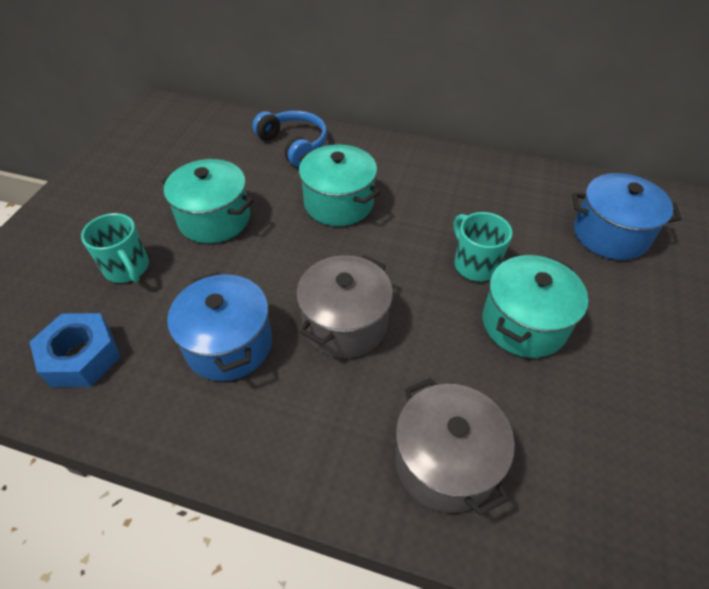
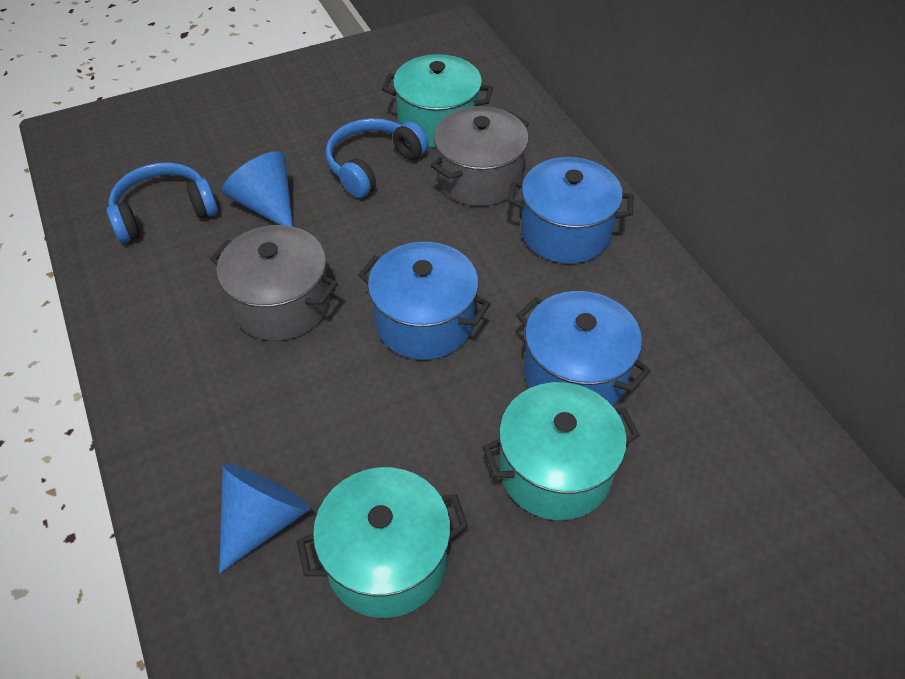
blue cone: none = 0 -> [219,463,311,574] [222,151,293,226] = 2
blue headphones: [253,111,327,167] = 1 -> [107,162,218,243] [326,118,428,198] = 2
blue nut: [30,313,121,387] = 1 -> none = 0
blue pot: [167,272,272,381] [572,173,681,260] = 2 -> [358,242,491,360] [508,157,633,264] [516,291,651,406] = 3
turquoise mug: [81,213,149,283] [453,212,513,282] = 2 -> none = 0

